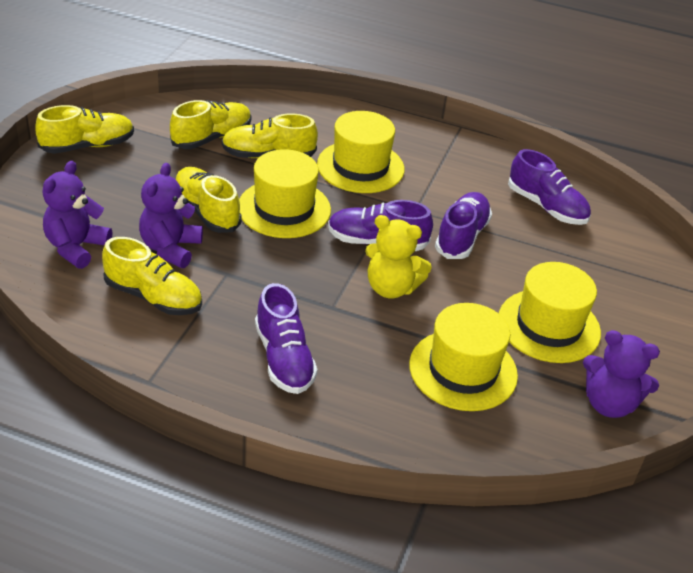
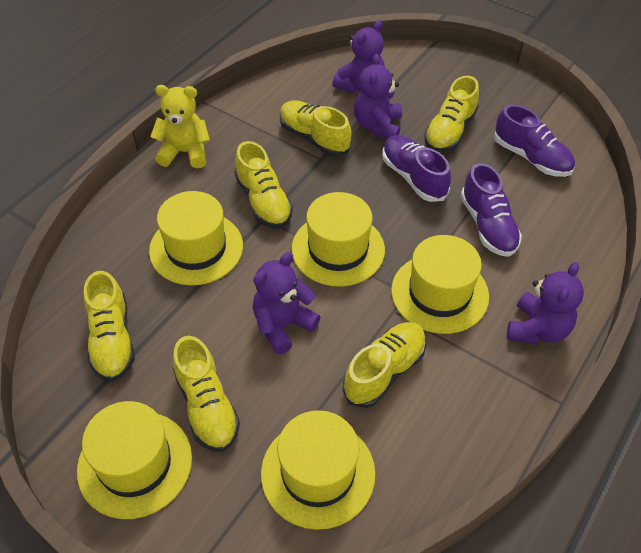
purple shoe: [255,283,317,394] [328,200,433,251] [435,192,492,259] [508,149,591,225] = 4 -> [382,135,451,202] [461,163,522,257] [494,104,575,177] = 3
purple teddy bear: [43,161,112,269] [139,163,203,268] [583,330,660,418] = 3 -> [253,252,320,354] [332,20,385,93] [354,54,402,139] [507,262,584,345] = 4
yellow hat: [239,149,331,238] [317,111,405,193] [409,303,518,411] [499,262,601,363] = 4 -> [77,401,192,519] [149,191,243,286] [261,410,376,530] [291,192,385,287] [391,235,489,334] = 5
yellow shoe: [35,105,134,154] [102,237,202,315] [170,100,251,149] [176,167,242,233] [222,114,318,158] = 5 -> [84,271,135,382] [173,336,240,452] [234,141,293,228] [280,100,351,157] [343,322,427,408] [424,76,479,152] = 6

